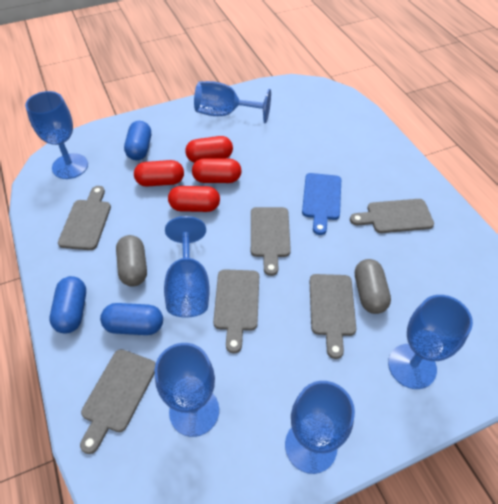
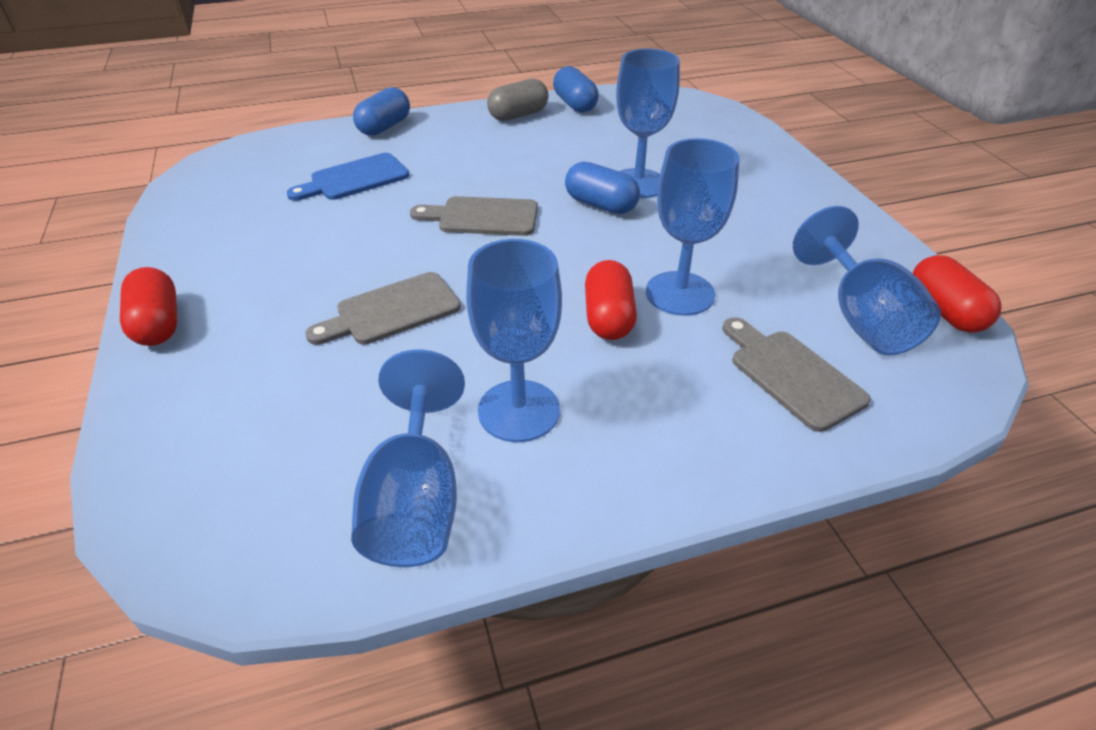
blue goblet: [25,91,88,179] [154,343,219,437] [164,216,210,318] [194,81,271,123] [285,381,355,474] [388,295,473,389] = 6 -> [351,349,465,567] [466,239,562,442] [616,49,680,198] [646,138,739,316] [793,206,941,355] = 5
grey capsule: [116,235,147,287] [355,259,391,314] = 2 -> [487,79,549,121] = 1
grey cutting board: [58,186,111,250] [80,349,156,454] [213,269,259,353] [251,207,291,276] [310,274,356,359] [350,199,434,233] = 6 -> [305,272,461,345] [410,196,538,236] [722,317,871,432] = 3
red capsule: [134,160,184,187] [168,186,220,212] [185,136,233,163] [192,158,242,183] = 4 -> [120,267,178,346] [585,260,637,340] [912,255,1002,333] = 3

